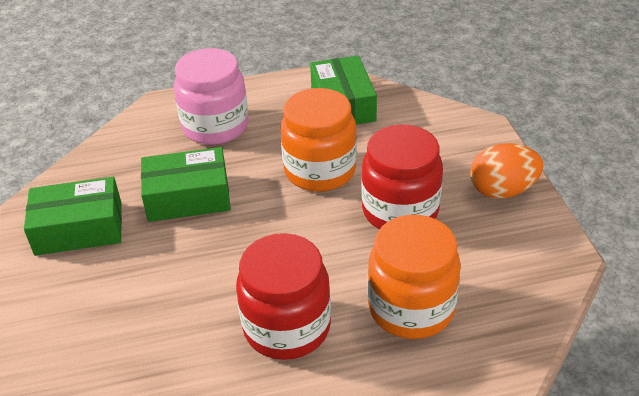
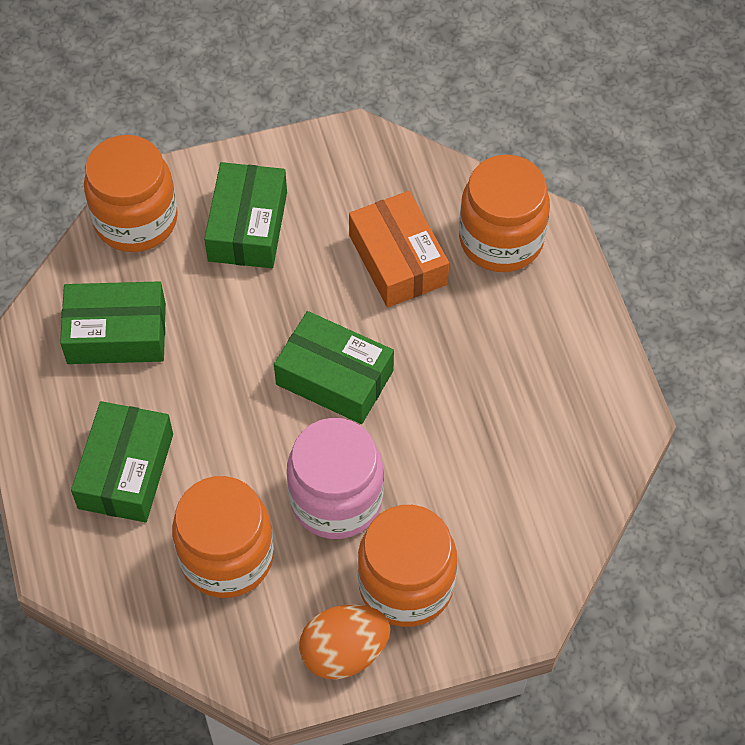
green box: [24,177,122,256] [141,147,231,222] [310,56,377,125] = 3 -> [60,281,166,364] [71,401,173,522] [204,162,287,268] [274,311,394,424] = 4
orange box: none = 0 -> [349,191,449,307] = 1
orange jar: [281,88,357,192] [368,215,461,339] = 2 -> [84,135,178,252] [172,476,274,598] [358,505,457,627] [459,155,550,272] = 4
red jar: [236,233,331,360] [361,125,443,229] = 2 -> none = 0

